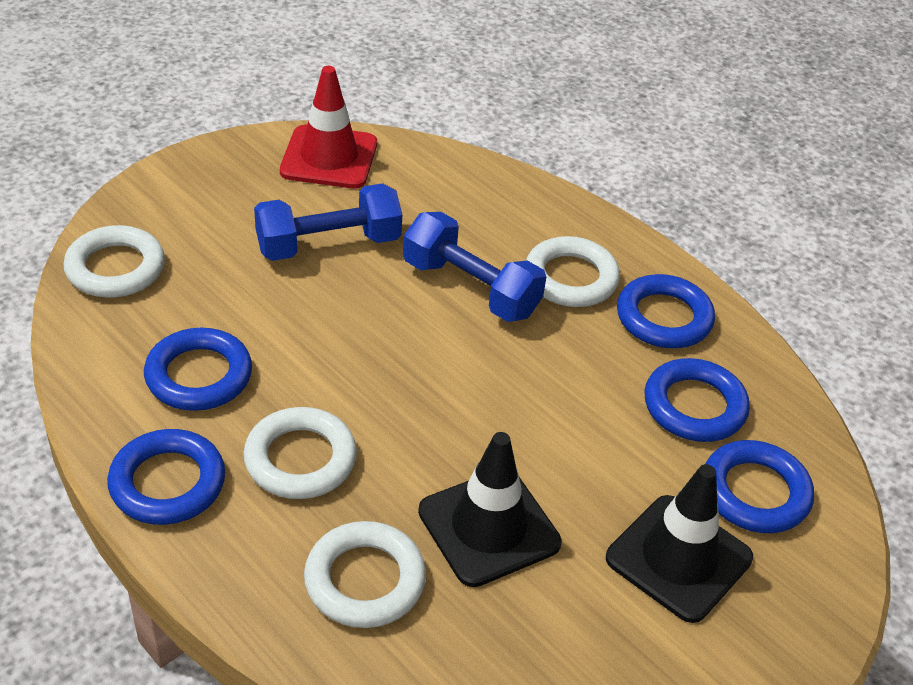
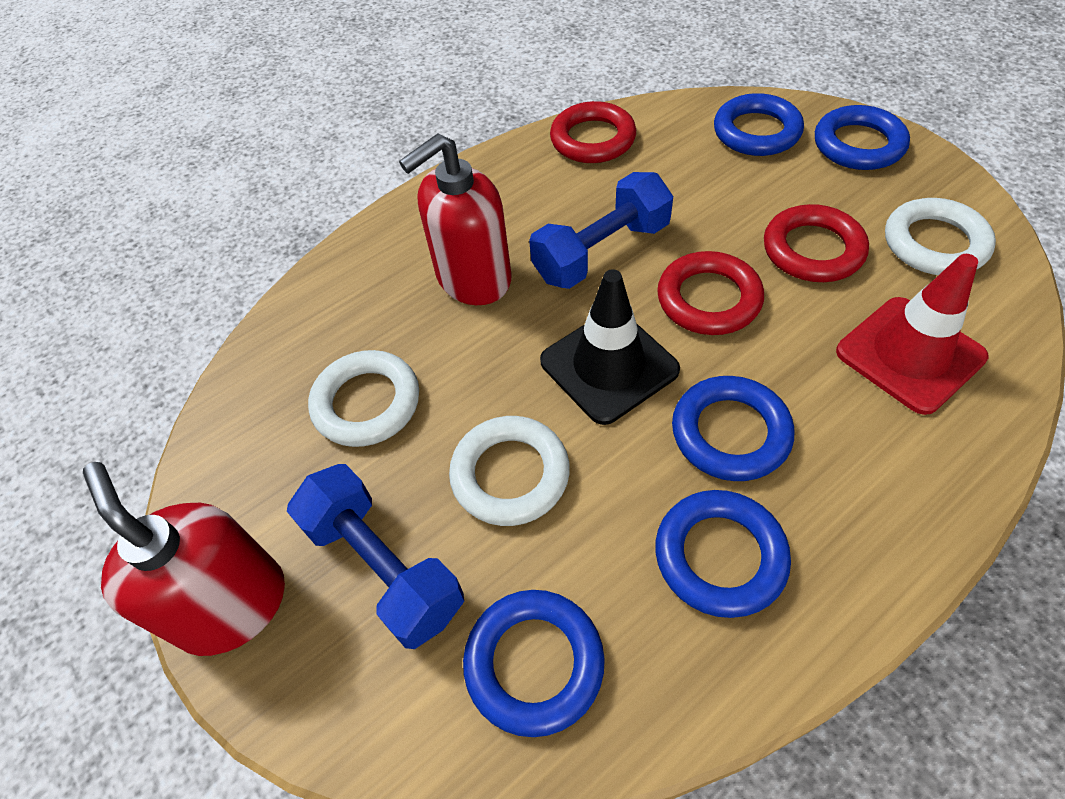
black traffic cone: [418,432,562,587] [606,464,753,623] = 2 -> [540,269,680,425] = 1
red ring: none = 0 -> [550,101,636,163] [657,251,764,335] [764,204,869,282] = 3
red soap dispenser: none = 0 -> [83,462,285,656] [399,133,511,305] = 2
white ring: [63,225,165,298] [243,407,357,499] [304,521,426,628] [526,236,620,307] = 4 -> [308,350,419,447] [449,416,570,526] [885,198,996,275] = 3

